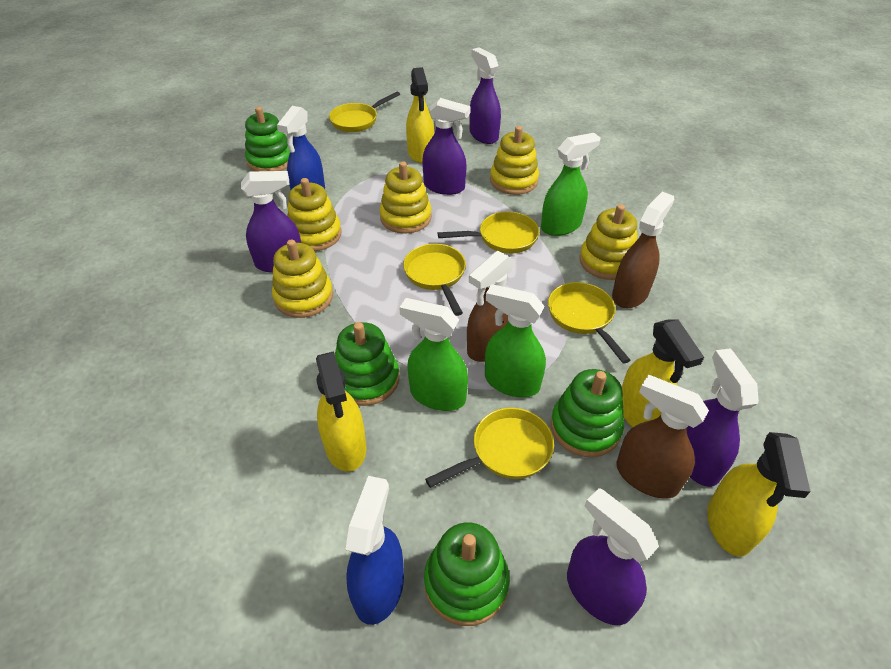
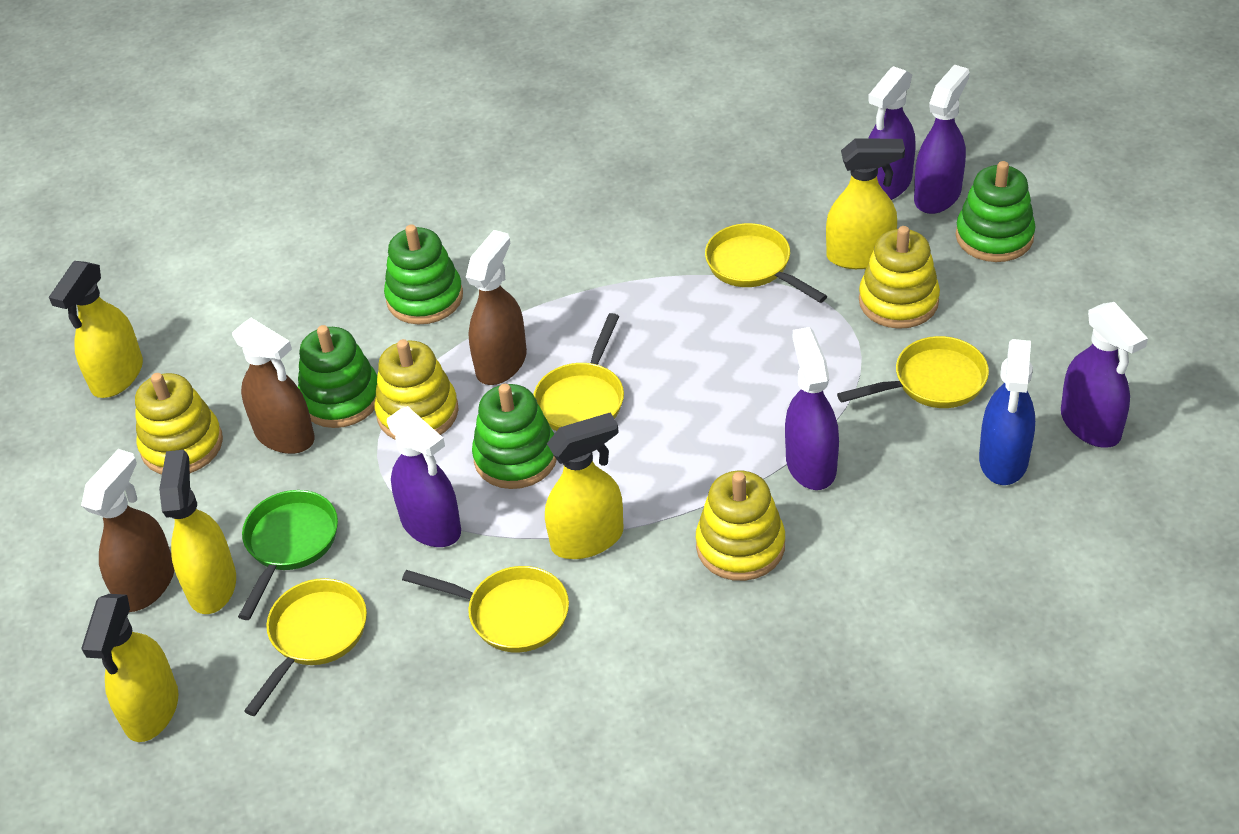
blue spray bottle: [277,106,325,190] [345,476,404,625] = 2 -> [979,339,1035,485] = 1
green pan: none = 0 -> [238,490,338,620] = 1
green spray bottle: [399,298,468,411] [485,284,546,397] [541,133,601,236] = 3 -> none = 0
yellow spray bottle: [316,352,366,472] [406,67,434,163] [622,320,704,428] [707,432,811,557] = 4 -> [49,261,143,398] [81,594,179,742] [159,450,236,614] [545,413,624,559] [826,138,905,269] = 5
yellow stacking toy: [272,240,333,318] [287,178,342,251] [379,161,432,234] [490,126,539,195] [579,204,637,280] = 5 -> [135,373,223,474] [375,339,459,439] [696,471,785,581] [859,226,940,329] = 4

